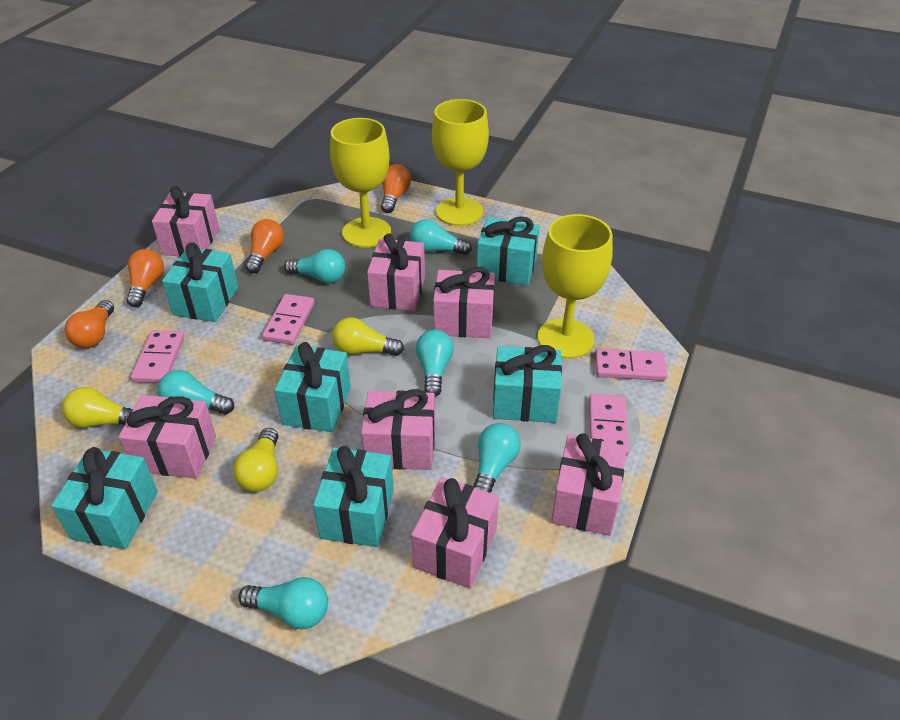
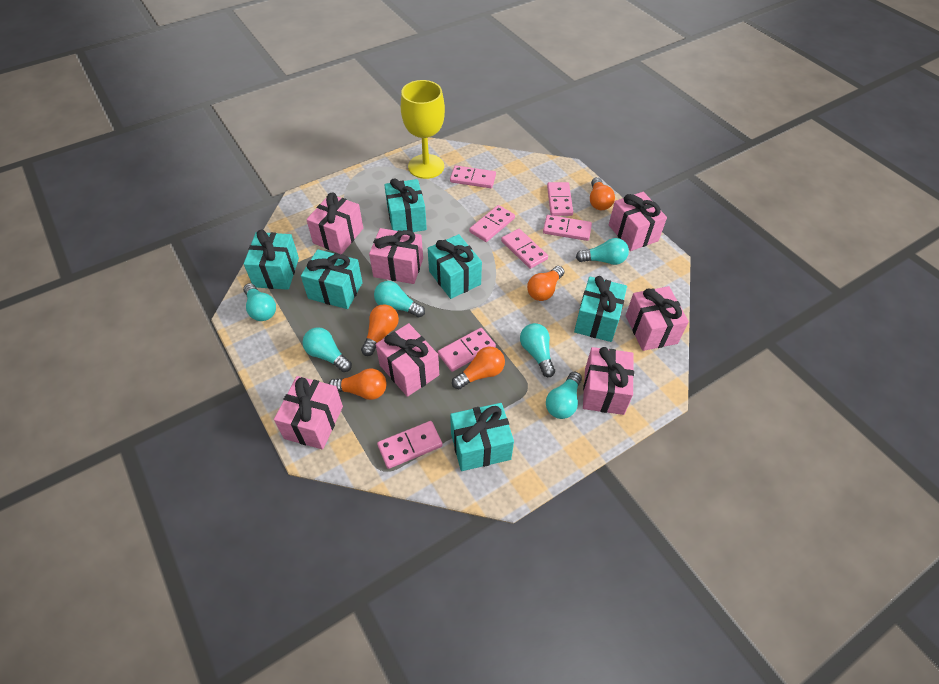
orange light bulb: [65,300,114,348] [126,249,164,307] [246,219,284,273] [381,164,411,213] = 4 -> [328,369,387,400] [361,304,399,356] [452,347,505,389] [527,266,564,301] [590,177,615,210] = 5
pink domino: [131,330,185,383] [262,294,314,345] [589,394,630,456] [595,349,667,381] = 4 -> [377,421,443,469] [438,328,496,372] [450,165,496,188] [469,205,515,242] [501,229,548,269] [543,215,592,241] [547,182,573,216] = 7
yellow goblet: [330,118,391,248] [432,99,489,226] [538,214,613,359] = 3 -> [401,80,445,179] = 1
yellow light bulb: [62,387,133,428] [233,428,278,492] [332,317,404,356] = 3 -> none = 0

